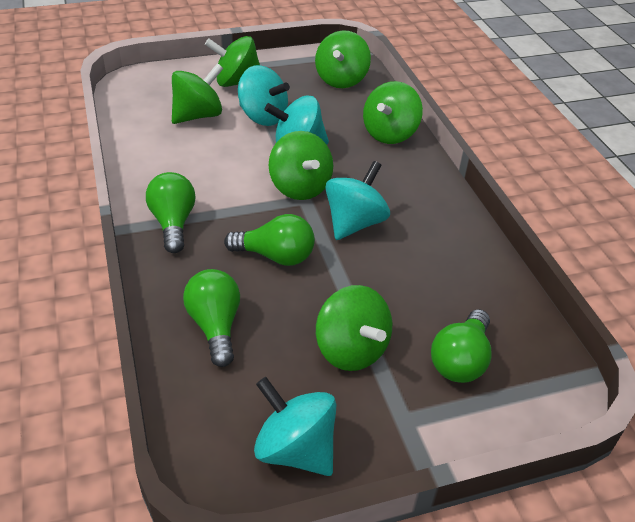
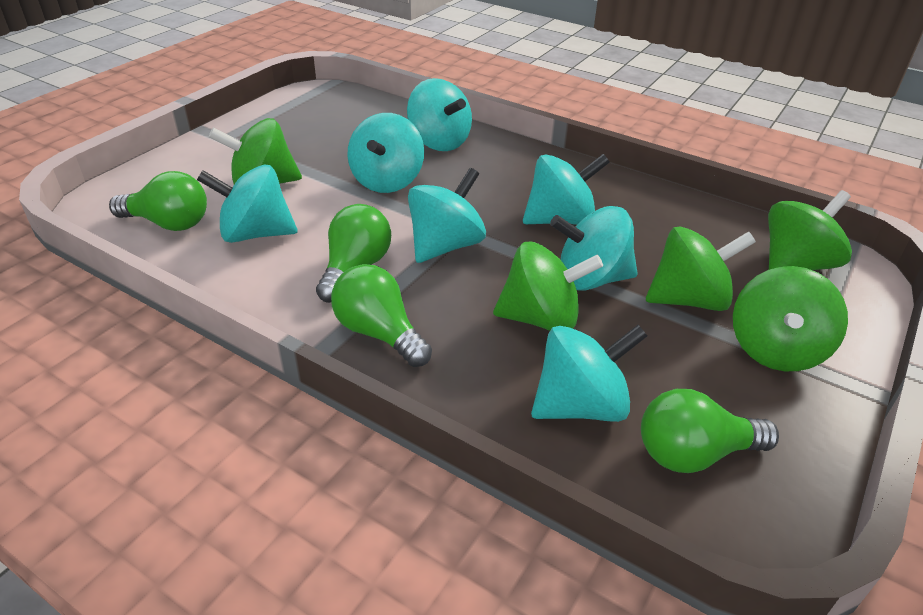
green spinning top: [172,63,223,124] [205,36,260,87] [268,131,333,200] [315,30,371,88] [316,285,392,371] [363,81,423,144] = 6 -> [209,118,302,184] [493,242,603,331] [646,227,756,311] [733,266,848,371] [768,190,852,270] = 5
turquoise spinning top: [238,65,290,126] [254,377,337,476] [264,96,329,144] [325,161,390,240] = 4 -> [197,164,298,243] [347,113,424,193] [407,78,472,151] [408,168,486,263] [523,154,610,225] [531,325,647,422] [550,206,638,291] = 7

